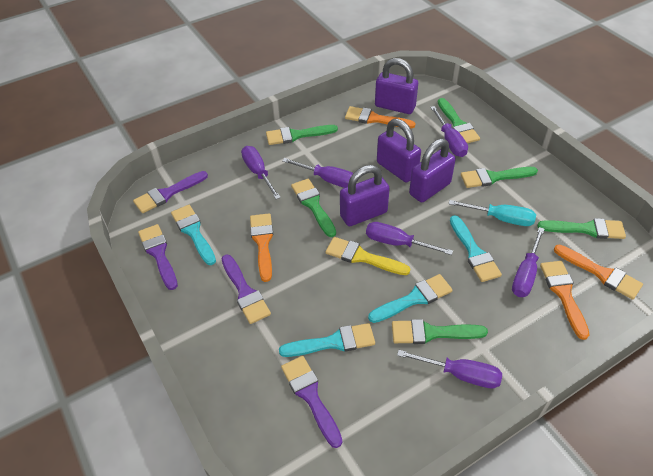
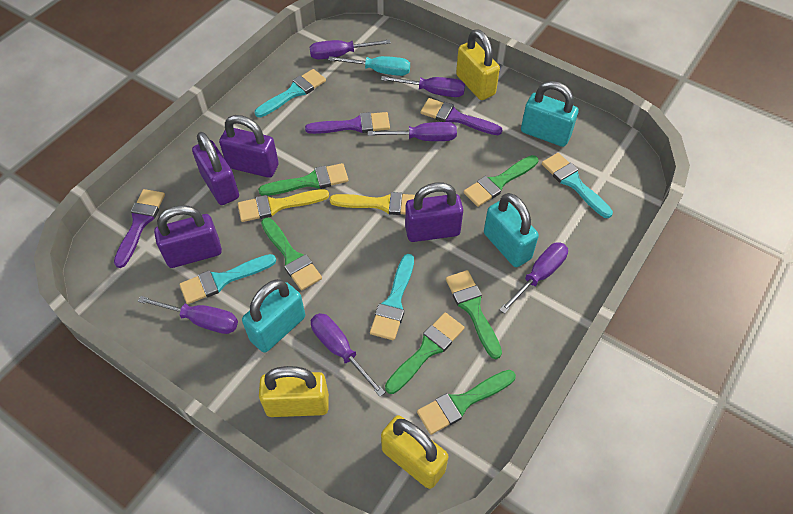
orange brush: [250,213,273,282] [345,106,416,129] [540,261,590,340] [554,244,643,300] = 4 -> none = 0
purple brush: [133,171,208,213] [138,224,178,290] [221,255,271,324] [281,356,342,448] = 4 -> [114,189,165,268] [305,112,390,134] [421,98,503,135] = 3
turquoise padlock: none = 0 -> [242,279,305,353] [484,193,539,267] [521,81,579,147] = 3
yellow brush: [325,237,410,275] = 1 -> [238,189,329,222] [330,192,415,215] = 2
yellow padlock: none = 0 -> [259,366,329,417] [381,415,449,489] [456,29,500,100] = 3

